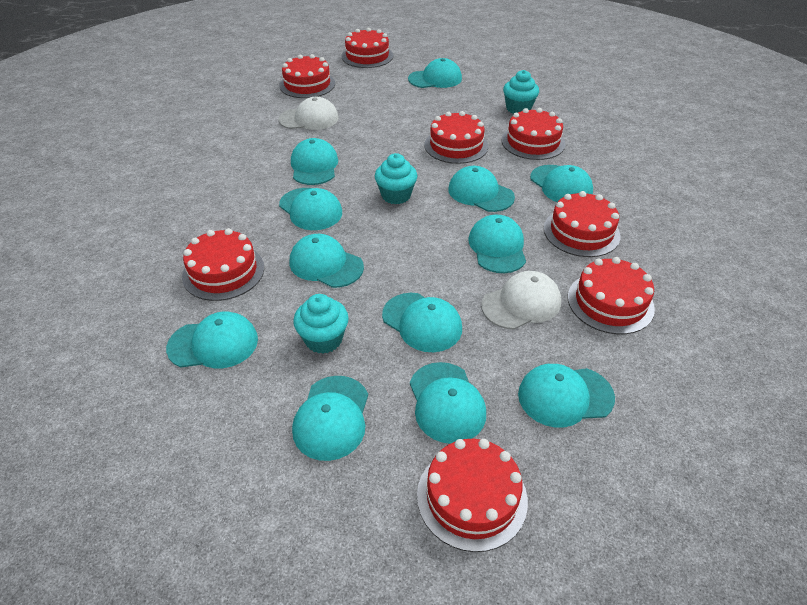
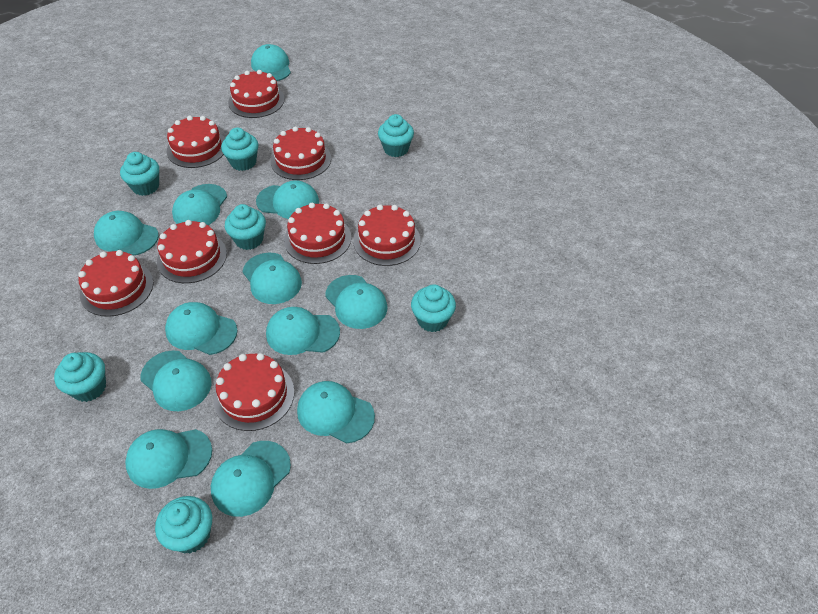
turquoise cupcake: [293,294,349,354] [375,153,418,204] [503,70,539,114] = 3 -> [54,352,106,402] [120,152,159,196] [155,496,212,554] [221,128,259,171] [225,204,266,250] [378,114,414,157] [411,284,456,332] = 7
white cap: [278,97,339,130] [481,271,561,330] = 2 -> none = 0

